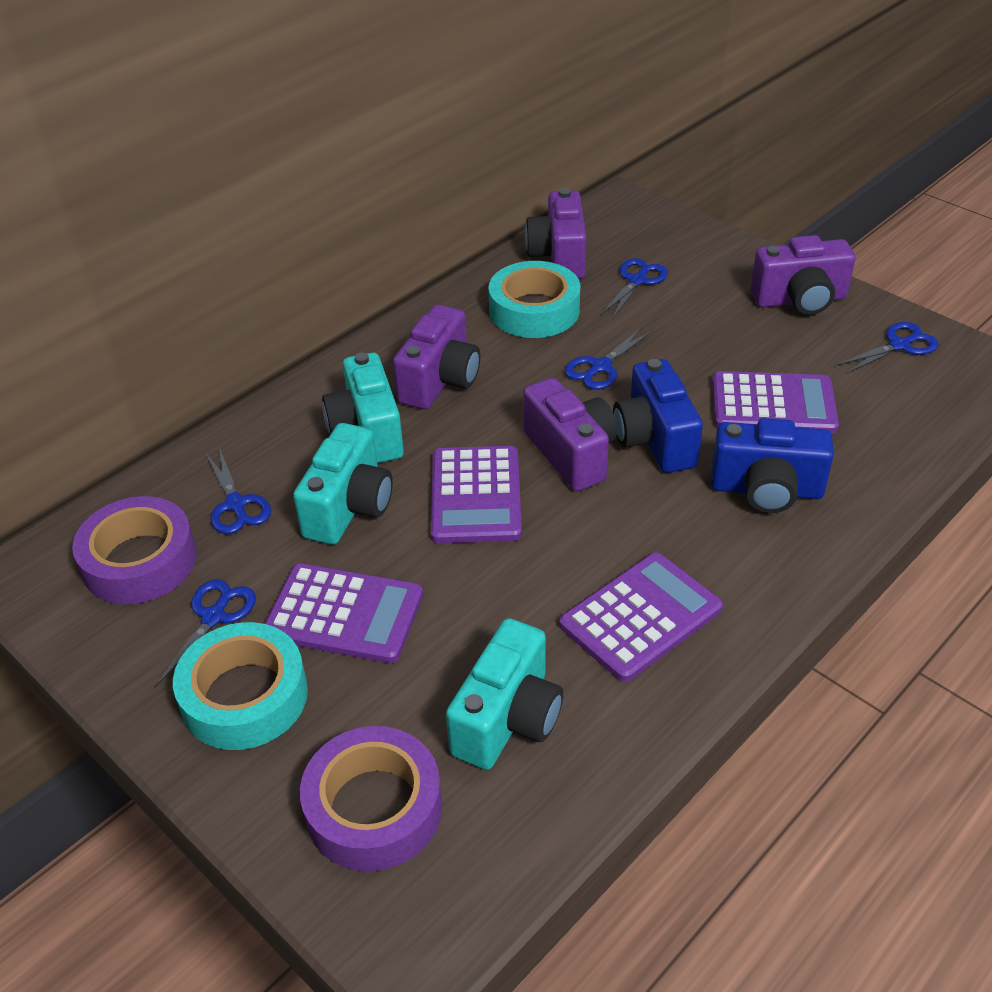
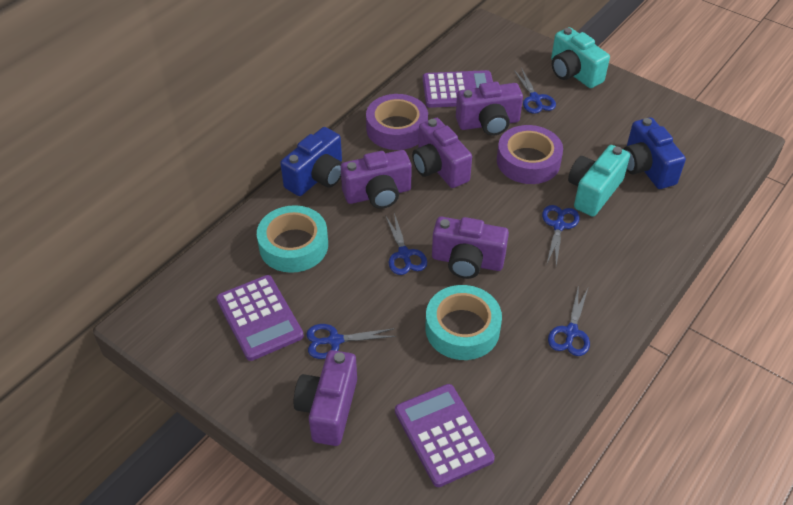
purple calculator: [264,563,423,663] [431,446,522,543] [559,552,723,682] [712,371,839,434] = 4 -> [216,275,304,361] [395,384,495,487] [423,70,493,108] = 3
purple camera: [393,305,480,409] [523,378,617,491] [525,188,587,279] [751,235,856,315] = 4 -> [294,350,357,446] [341,150,412,209] [412,118,472,188] [432,217,509,279] [456,82,523,136] = 5
turquoise camera: [293,423,393,545] [322,352,404,463] [446,618,563,770] = 3 -> [551,27,610,88] [568,145,630,217] = 2

